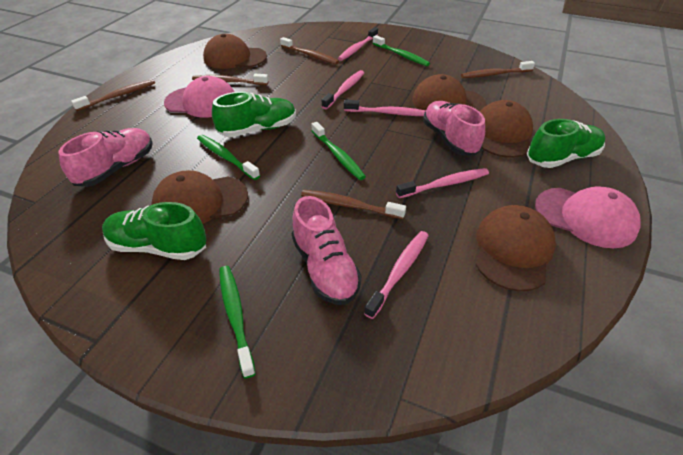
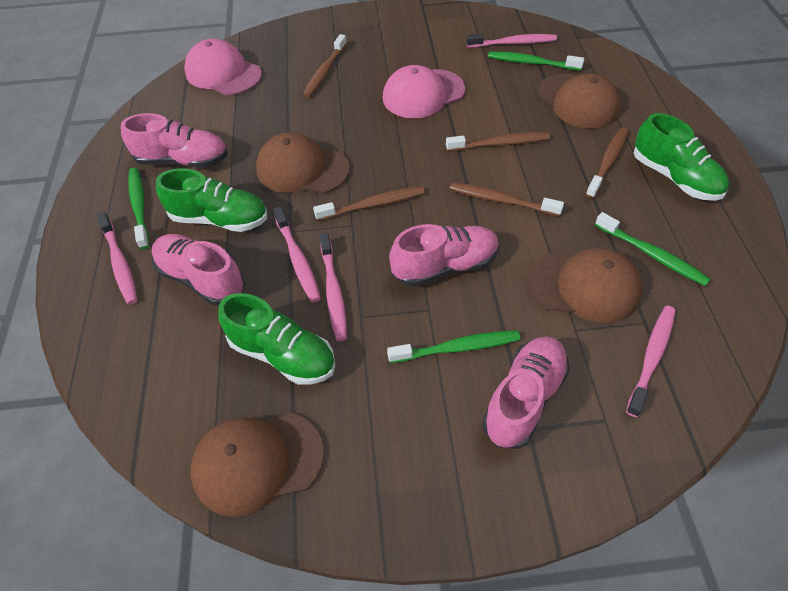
brown cap: [151,170,248,224] [203,34,267,69] [412,74,486,112] [475,205,556,291] [480,100,533,158] = 5 -> [190,413,324,517] [256,132,350,194] [527,248,642,323] [538,73,621,129] = 4
pink shoe: [58,128,153,187] [292,196,362,305] [423,101,485,156] = 3 -> [121,113,228,168] [152,234,245,306] [389,224,499,287] [482,336,569,449] = 4

